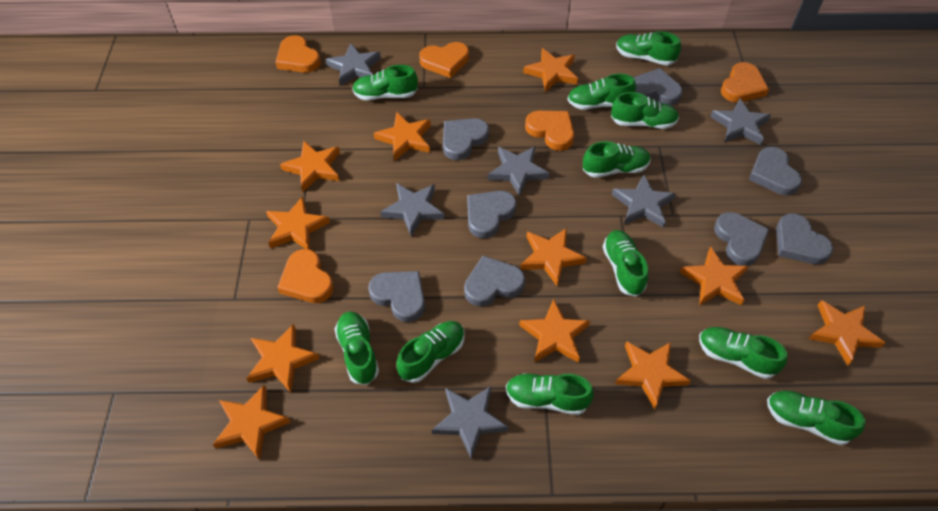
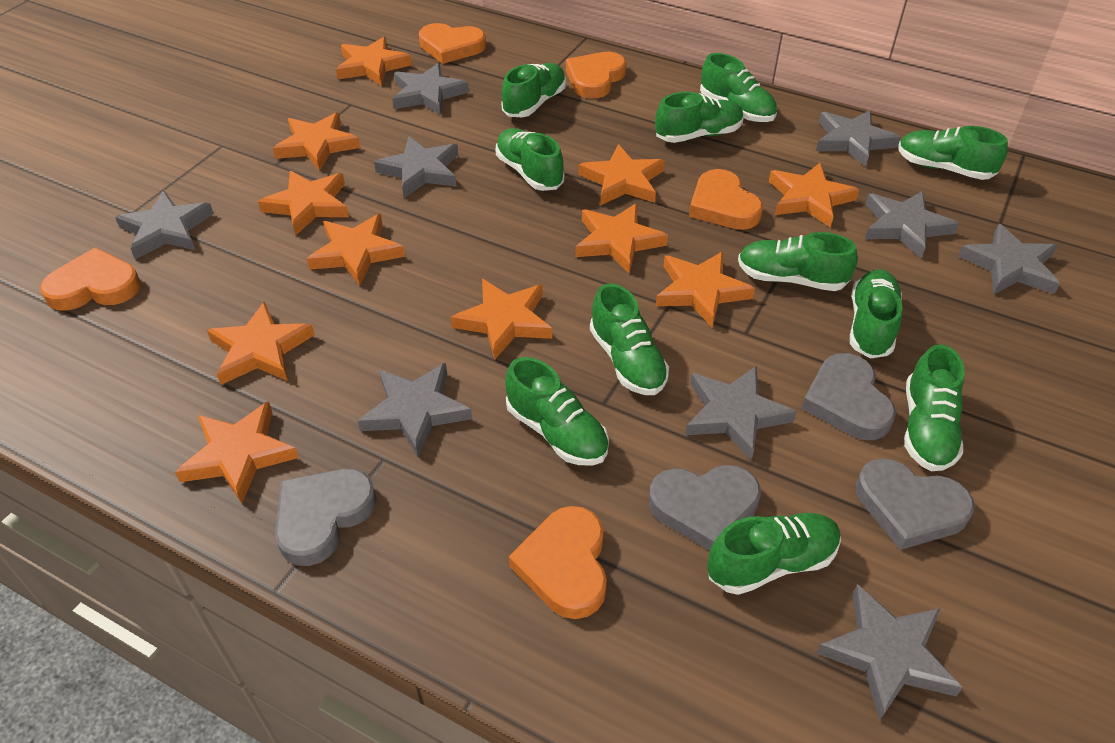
grey heart: [368,271,425,322] [443,118,489,160] [464,256,525,307] [467,191,516,238] [634,68,683,106] [714,212,769,266] [749,147,802,195] [776,213,833,264] = 8 -> [275,469,377,566] [649,465,761,551] [801,353,896,440] [856,458,974,550] = 4
grey star: [325,43,381,86] [380,183,445,236] [432,386,508,459] [488,146,550,197] [611,174,676,228] [710,98,771,145] = 6 -> [115,191,214,259] [358,363,472,457] [374,136,458,198] [392,63,469,115] [685,366,797,461] [816,110,901,167] [817,584,963,721] [865,191,959,258] [958,224,1060,294] = 9

